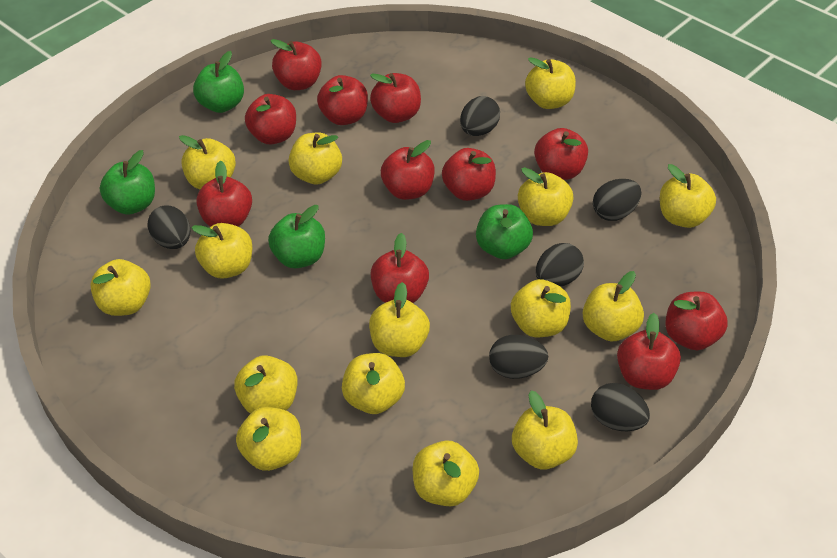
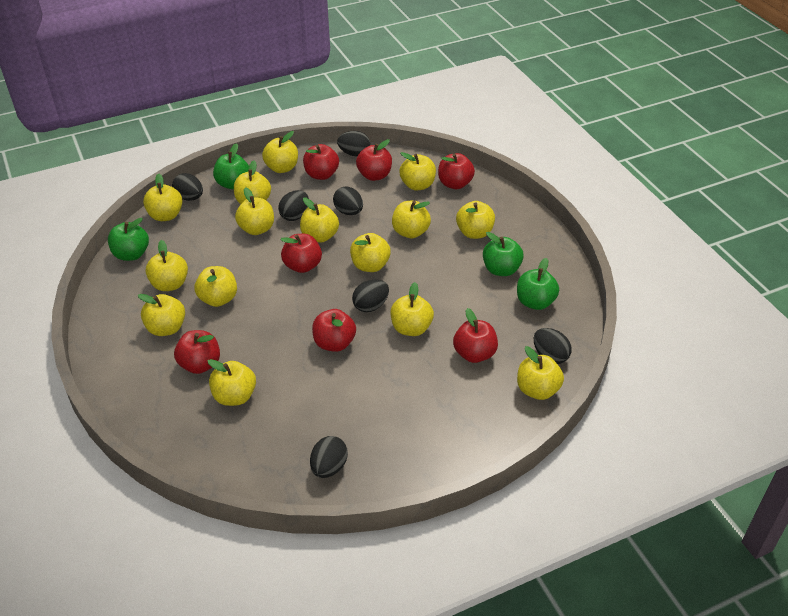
black egg: [147,206,190,249] [460,96,500,136] [489,335,548,379] [536,243,584,286] [591,383,650,431] [593,179,641,221] = 6 -> [172,173,203,201] [278,190,309,221] [310,436,348,478] [333,187,363,215] [337,131,370,156] [352,280,389,312] [534,328,571,364] = 7
red apple: [196,161,252,227] [245,94,296,144] [270,39,322,90] [317,75,368,125] [370,73,421,123] [371,233,429,303] [381,140,434,200] [442,148,496,201] [534,128,588,180] [617,313,681,390] [665,292,728,350] = 11 -> [174,330,220,374] [280,234,322,273] [303,144,339,180] [312,309,356,352] [356,139,392,181] [438,153,475,189] [453,308,498,363] = 7

